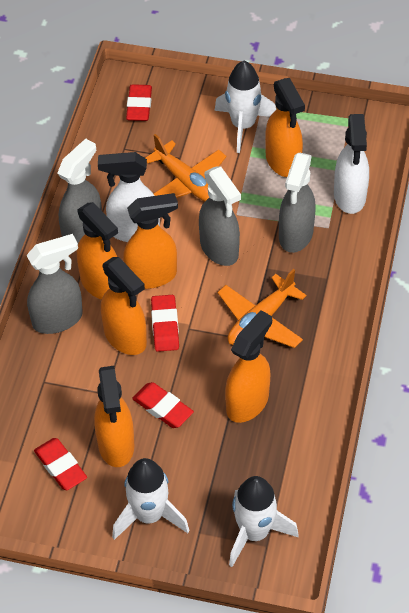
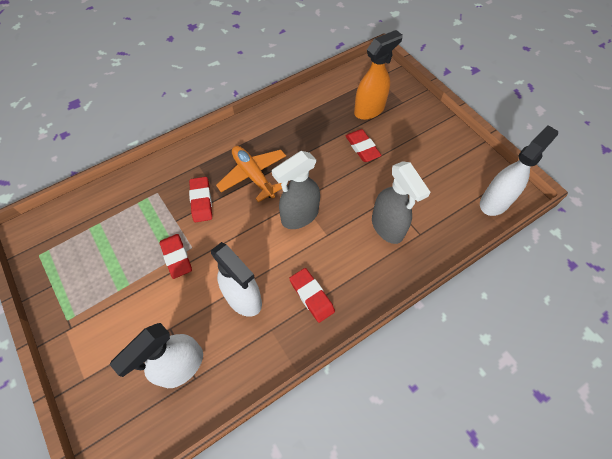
grey spray bottle: [27,234,83,334] [57,139,102,243] [199,166,241,266] [279,153,316,253] = 4 -> [272,151,320,229] [372,161,431,244] = 2
orange plane: [146,134,226,202] [218,269,307,348] = 2 -> [216,146,286,202] = 1
orange spray bottle: [77,202,118,299] [94,366,134,467] [101,257,147,355] [123,193,178,289] [225,310,272,423] [265,78,305,177] = 6 -> [354,30,403,120] = 1
white rocket: [112,458,189,540] [214,61,276,153] [229,476,299,567] = 3 -> none = 0
white spray bottle: [98,152,160,242] [334,114,369,214] = 2 -> [109,323,203,388] [211,242,262,317] [480,125,558,216] = 3

